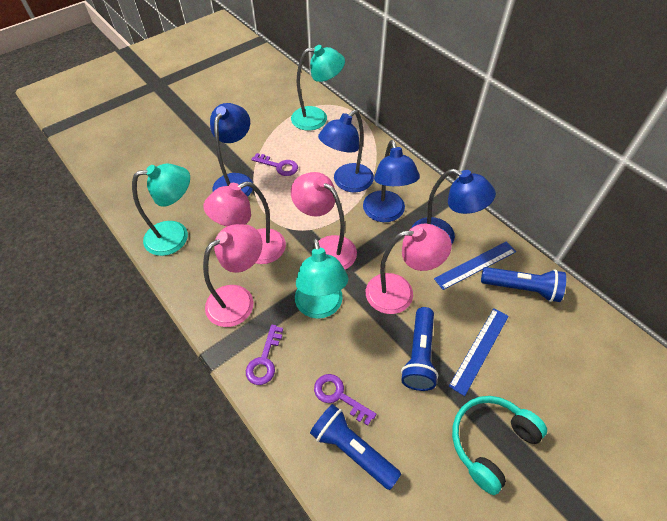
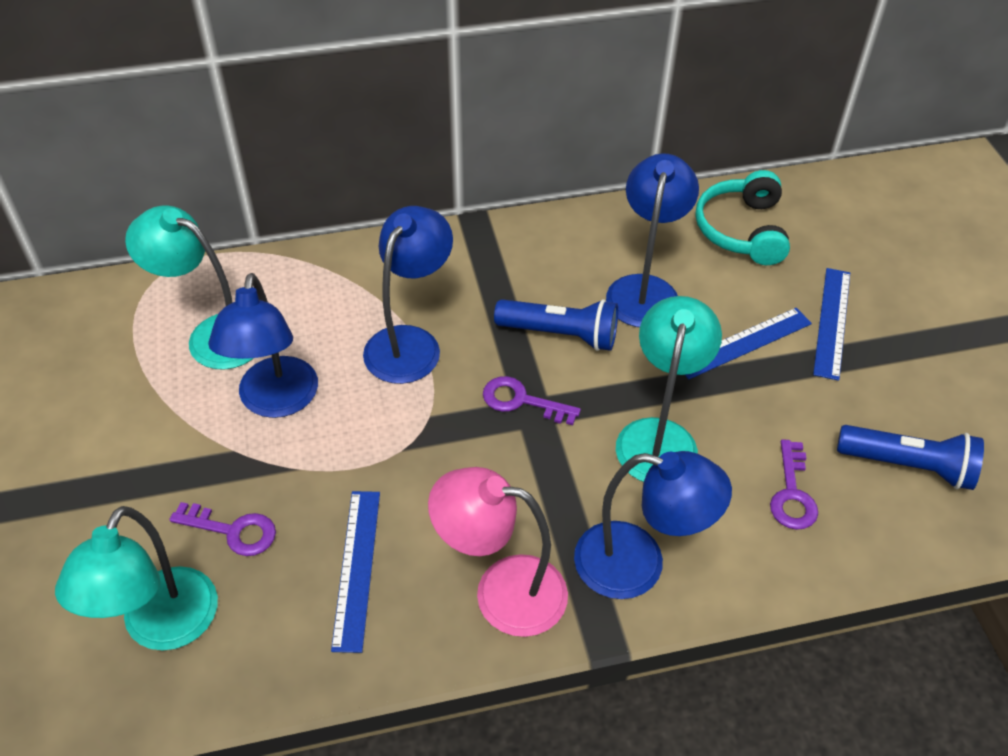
blue flashlight: [310,404,401,490] [401,307,438,391] [481,267,566,302] = 3 -> [494,299,618,351] [837,425,984,490] = 2
blue ruler: [434,241,516,290] [449,308,509,396] = 2 -> [331,491,380,653] [685,308,812,379] [813,268,850,381] = 3
pink lamp: [203,224,262,327] [204,181,286,264] [291,172,357,269] [366,224,452,314] = 4 -> [428,467,568,637] = 1

